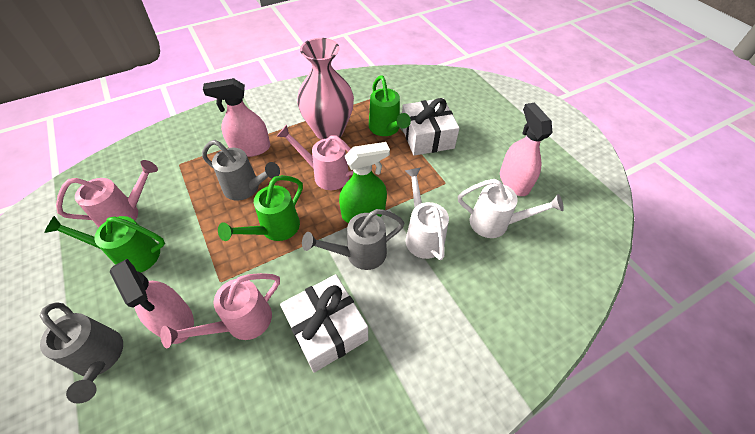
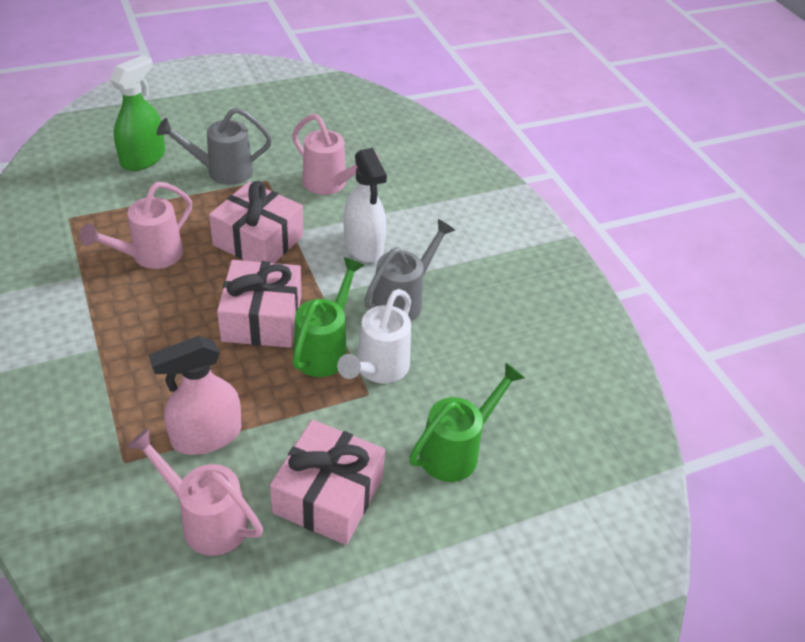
green watering can: [44,216,165,272] [218,175,303,241] [369,75,411,136] = 3 -> [292,257,364,377] [409,363,525,482] = 2
grey watering can: [39,303,123,404] [202,140,280,201] [302,209,404,270] = 3 -> [157,107,272,185] [364,219,455,321] = 2
pink gift: none = 0 -> [209,181,303,263] [217,260,301,348] [270,420,386,545] = 3
pink spray bottle: [110,259,194,344] [203,78,270,157] [500,102,552,196] = 3 -> [149,336,241,455] = 1
pink vase: [297,38,354,140] = 1 -> none = 0
white gift: [280,274,368,373] [402,98,460,156] = 2 -> none = 0
white spray bottle: none = 0 -> [344,148,387,263] = 1
white watering can: [405,167,449,260] [458,179,564,238] = 2 -> [337,289,411,384] = 1

